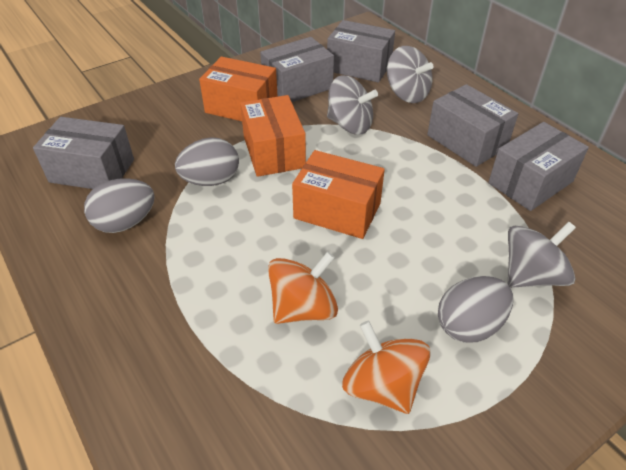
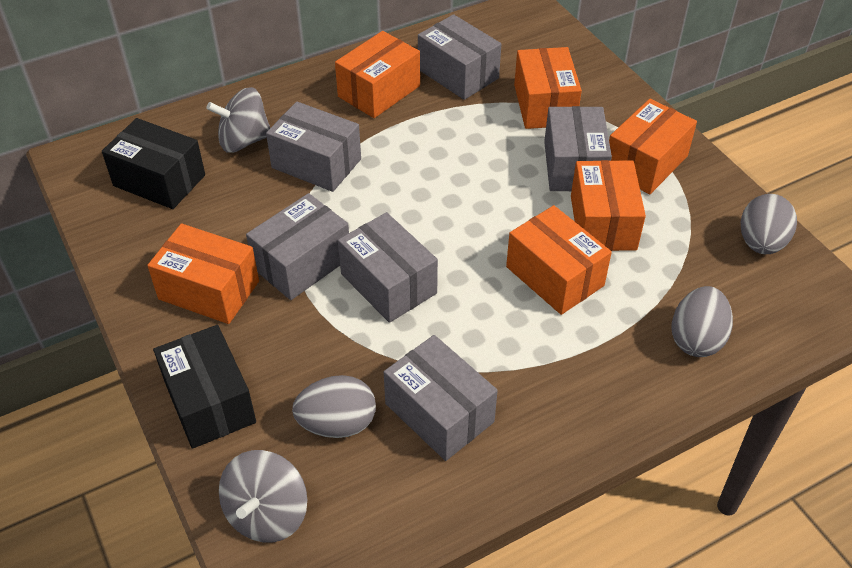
black box: none = 0 -> [102,118,205,209] [153,325,256,449] = 2
grey box: [33,117,134,189] [260,37,334,102] [327,20,395,83] [427,84,518,167] [488,122,589,211] = 5 -> [246,193,349,300] [266,102,361,192] [338,212,438,323] [384,335,498,461] [418,14,501,100] [544,106,612,191] = 6
grey spinning top: [327,75,378,135] [387,46,434,103] [508,222,576,288] = 3 -> [206,87,270,153] [219,450,307,543] = 2
orange box: [199,56,278,121] [240,95,306,177] [292,150,385,239] = 3 -> [147,223,259,324] [335,31,420,118] [506,205,612,315] [514,47,582,129] [571,160,646,251] [609,99,697,194] = 6
orange spinning top: [268,252,338,324] [342,321,431,414] = 2 -> none = 0

